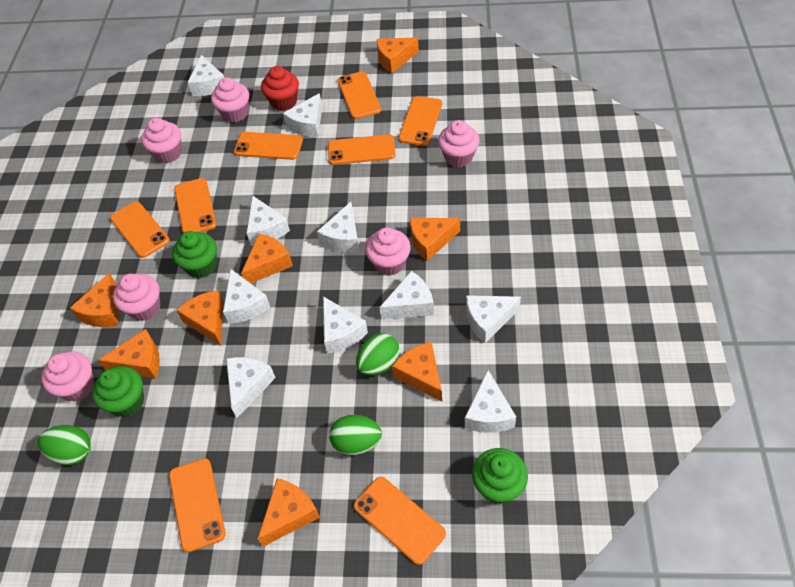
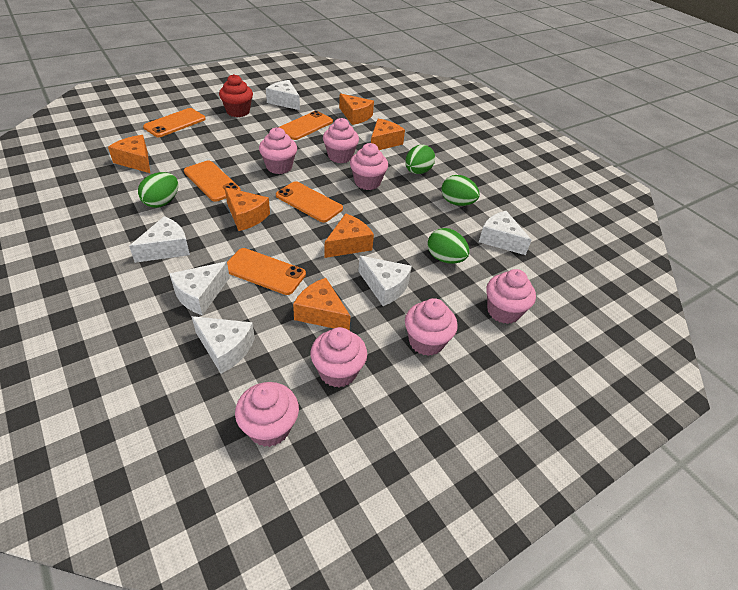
green cupcake: [92,366,144,417] [172,231,217,278] [472,448,528,504] = 3 -> none = 0
green egg: [38,425,91,465] [329,415,382,455] [356,333,400,376] = 3 -> [138,172,178,208] [405,145,435,174] [428,228,469,264] [441,175,480,206] = 4
orange cheese: [70,273,119,327] [98,329,160,379] [176,290,224,346] [241,234,293,283] [258,478,320,547] [377,37,419,73] [392,342,442,402] [410,218,460,261] = 8 -> [108,135,150,173] [225,187,270,231] [293,278,351,331] [324,213,374,258] [339,93,374,125] [371,119,405,150] = 6
orange phone: [110,201,170,258] [169,458,226,552] [174,178,217,233] [234,132,303,160] [328,135,395,165] [338,71,381,119] [354,477,446,565] [398,96,442,146] = 8 -> [143,108,206,137] [184,160,241,202] [227,248,306,295] [276,181,343,222] [279,111,333,140] = 5
pink cupcake: [41,351,95,402] [113,274,161,321] [141,118,182,163] [211,77,249,123] [365,227,411,276] [438,120,480,167] = 6 -> [235,382,299,447] [259,127,297,174] [311,327,367,388] [323,118,359,163] [350,143,388,190] [405,298,458,356] [486,269,536,324] = 7
white cheese: [188,55,224,96] [223,269,270,324] [226,357,276,418] [246,195,290,246] [283,93,322,138] [317,202,360,253] [323,296,368,353] [379,271,434,320] [465,370,516,433] [466,295,521,343] = 10 -> [129,216,190,263] [170,261,230,315] [191,316,255,374] [266,80,300,110] [358,256,412,306] [479,211,531,255] = 6

